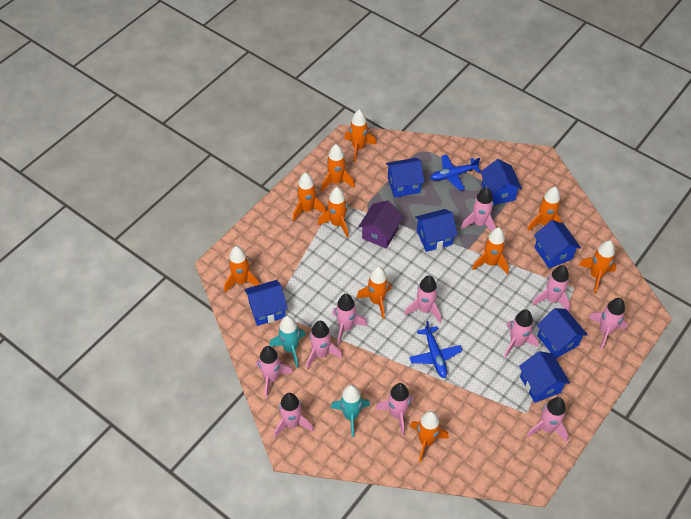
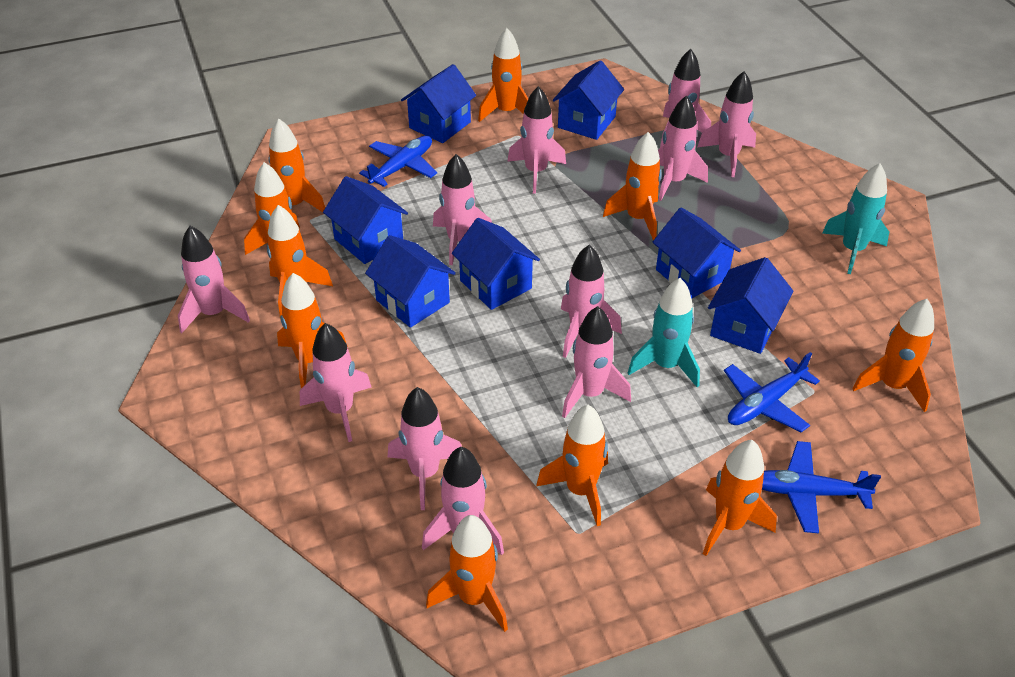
blue plane: [409,321,462,378] [430,154,481,191] = 2 -> [359,135,437,187] [724,352,820,432] [762,441,881,534] = 3
purple house: [358,201,403,248] = 1 -> none = 0

